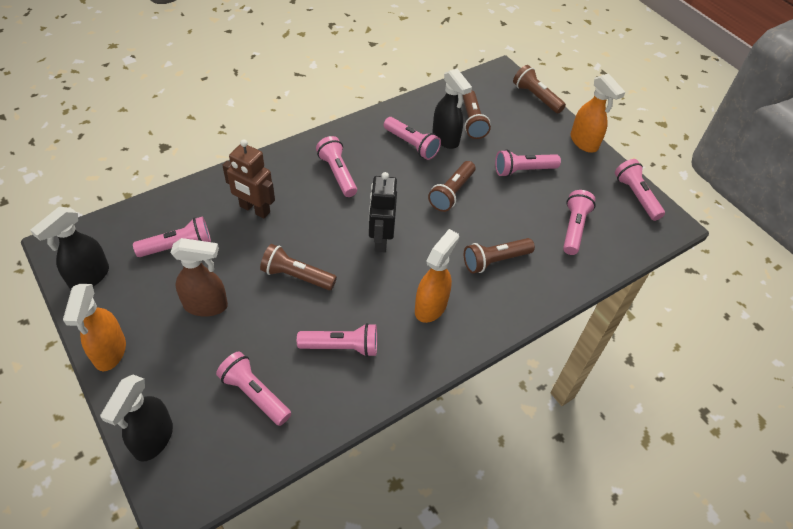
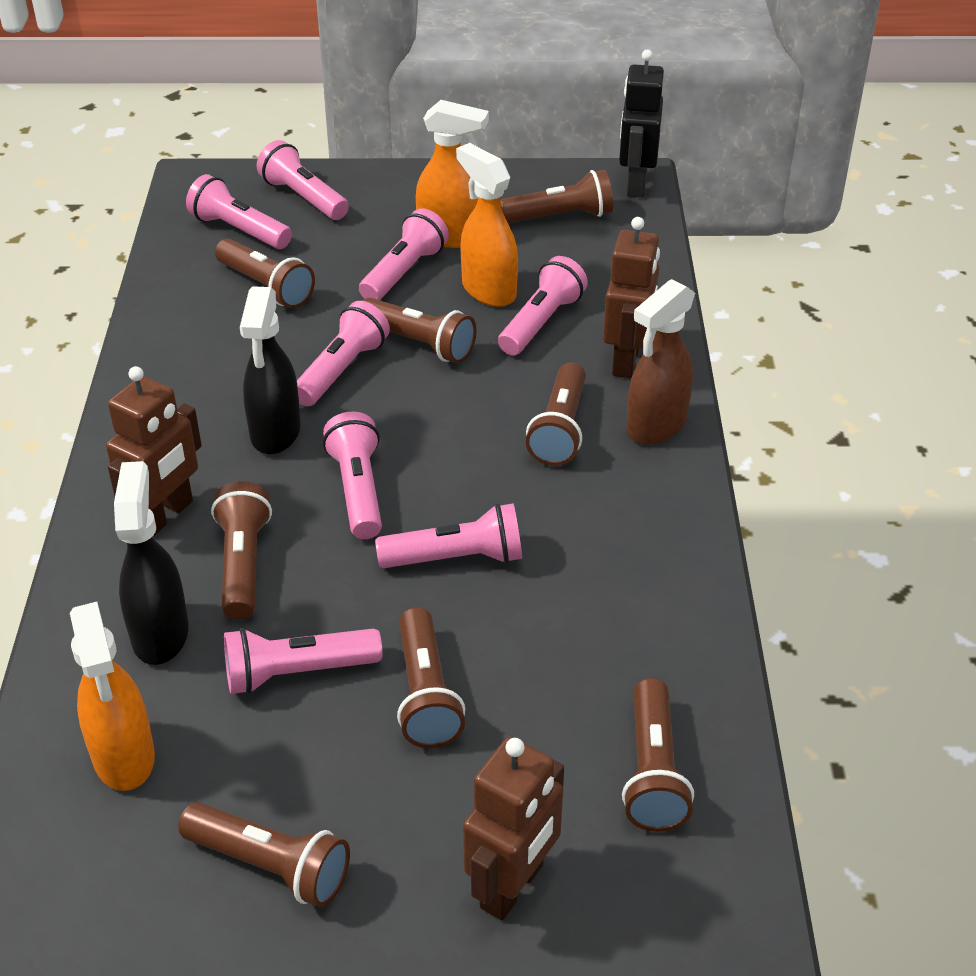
black spray bottle: [30,207,109,290] [100,375,173,462] [432,69,472,149] = 3 -> [114,461,189,665] [240,286,301,455] = 2
brown flashlight: [260,244,337,290] [428,161,475,212] [463,90,491,139] [464,238,535,274] [513,65,566,113] = 5 -> [178,802,350,907] [211,481,272,620] [215,239,315,308] [362,298,476,363] [397,607,465,748] [500,170,613,223] [526,362,586,466] [622,678,694,832] = 8
brown robot: [222,139,275,219] = 1 -> [106,366,202,537] [463,737,564,921] [603,217,660,378] = 3

